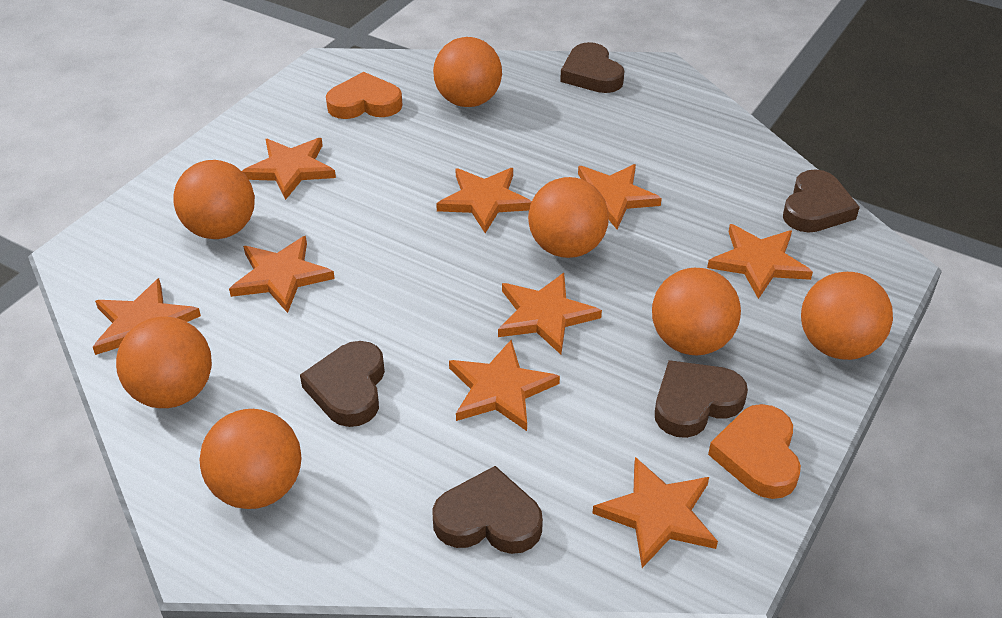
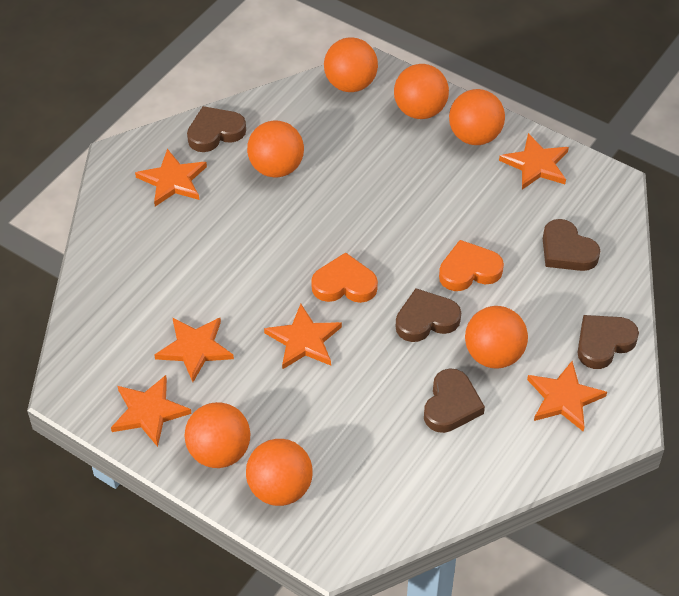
orange star: [93,278,201,355] [229,236,335,313] [242,138,336,200] [436,168,532,233] [449,340,560,431] [498,273,602,354] [578,164,662,229] [592,457,718,568] [707,224,813,299] = 9 -> [111,375,192,447] [135,149,207,206] [154,317,234,382] [264,304,342,369] [499,133,569,190] [527,361,607,432] = 6

